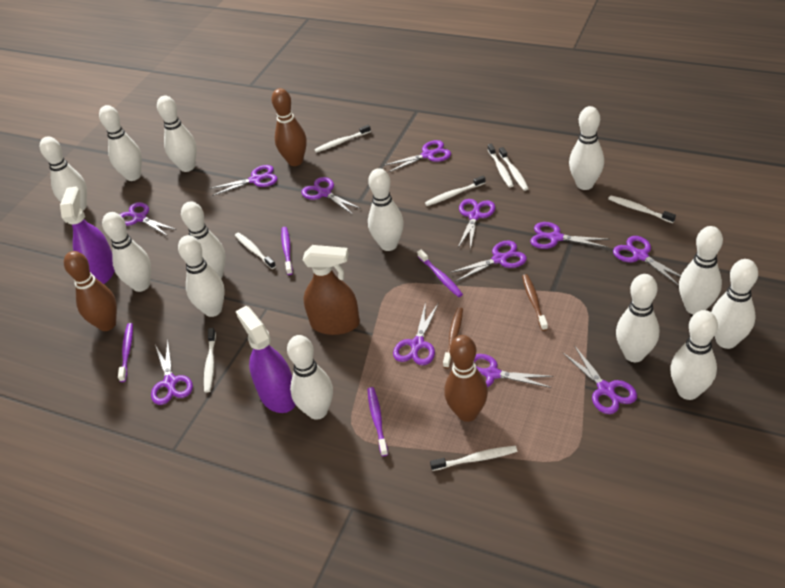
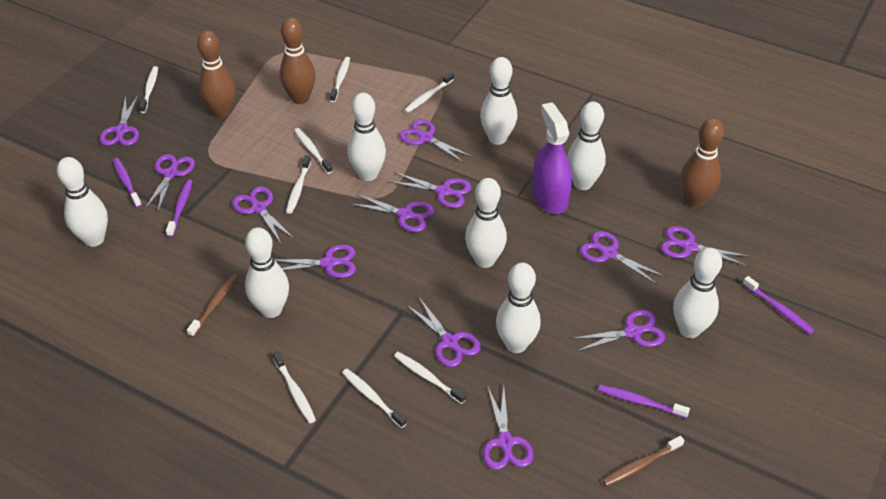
brown spray bottle: [303,245,360,335] = 1 -> none = 0
purple spray bottle: [60,186,115,284] [236,306,296,413] = 2 -> [532,102,572,214] = 1
white bowling pin: [40,136,87,211] [99,105,142,181] [102,212,151,292] [157,96,197,172] [178,235,225,317] [181,202,226,278] [287,335,333,420] [368,168,404,251] [569,106,604,190] [616,274,659,362] [670,310,718,400] [679,226,723,315] [711,259,758,349] = 13 -> [57,157,108,247] [245,227,289,318] [347,93,386,181] [465,178,507,268] [480,57,517,145] [496,262,541,353] [567,102,606,190] [673,248,722,338] = 8

